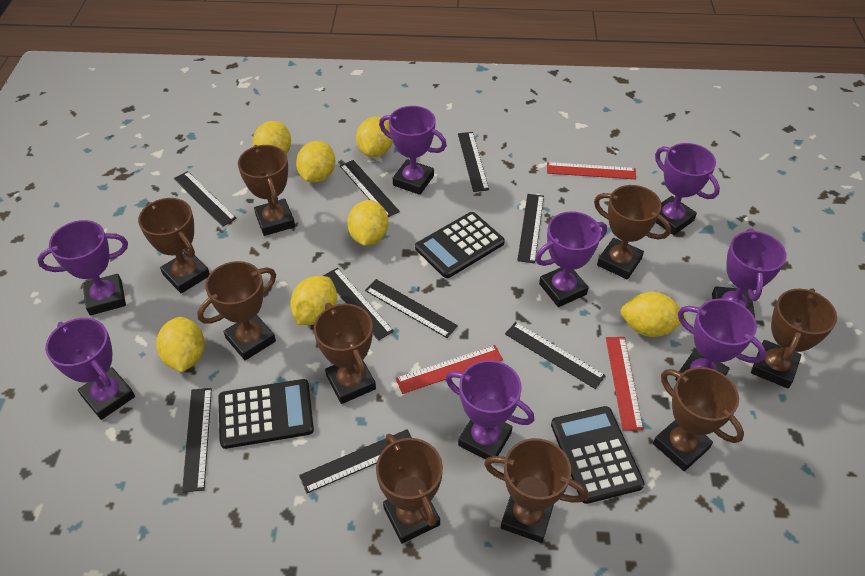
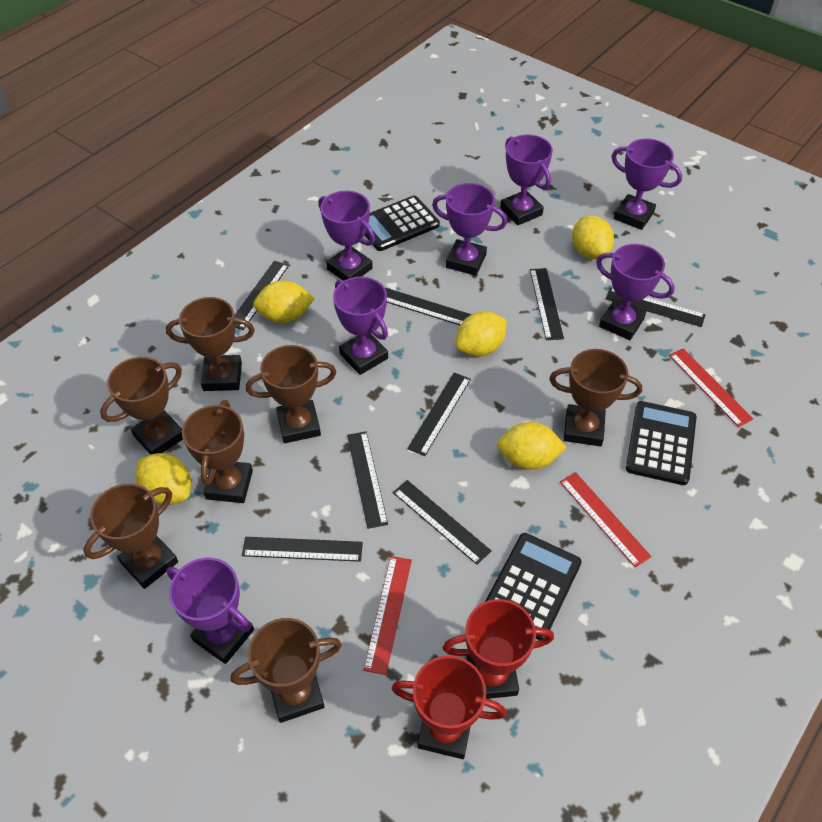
black ruler: [174,171,237,227] [182,388,212,493] [299,429,412,493] [323,268,394,341] [340,160,400,217] [365,279,458,338] [458,132,489,192] [505,322,606,389] [517,194,544,263] = 9 -> [235,261,289,330] [242,537,363,562] [347,431,388,529] [385,288,471,325] [393,480,491,565] [407,372,471,456] [530,268,564,340] [606,287,706,327] = 8
brown trophy: [138,198,210,293] [197,261,276,360] [238,145,295,236] [314,303,376,404] [376,434,443,544] [484,438,588,543] [594,185,671,279] [653,367,744,471] [751,288,837,388] = 9 -> [84,483,178,589] [100,357,183,455] [166,297,255,391] [182,400,253,503] [231,618,342,723] [246,345,337,443] [549,349,642,446] = 7
purple trophy: [37,220,128,316] [45,318,135,420] [379,106,447,195] [445,360,534,460] [535,211,607,307] [655,143,720,235] [675,299,766,381] [712,228,787,318] = 8 -> [167,557,254,664] [318,191,375,281] [333,277,388,375] [432,183,507,276] [500,135,553,225] [596,244,675,340] [611,139,682,230] = 7
red trophy: none = 0 -> [391,655,507,759] [443,599,554,699] = 2
yellow lemon: [156,317,205,372] [253,121,291,154] [290,276,337,325] [296,141,335,183] [347,200,389,246] [356,117,393,157] [621,292,687,337] = 7 -> [136,453,191,505] [253,280,315,323] [456,312,507,356] [497,422,566,470] [572,216,614,259] = 5

